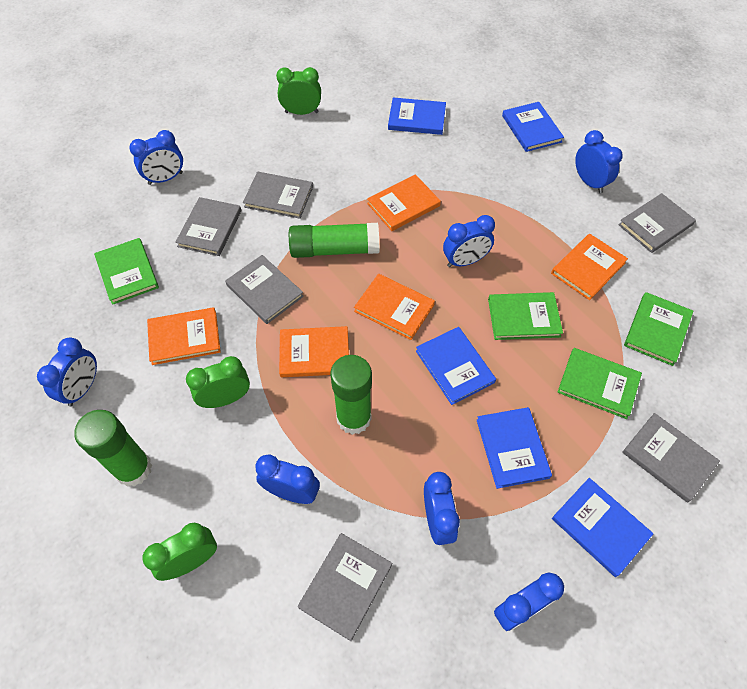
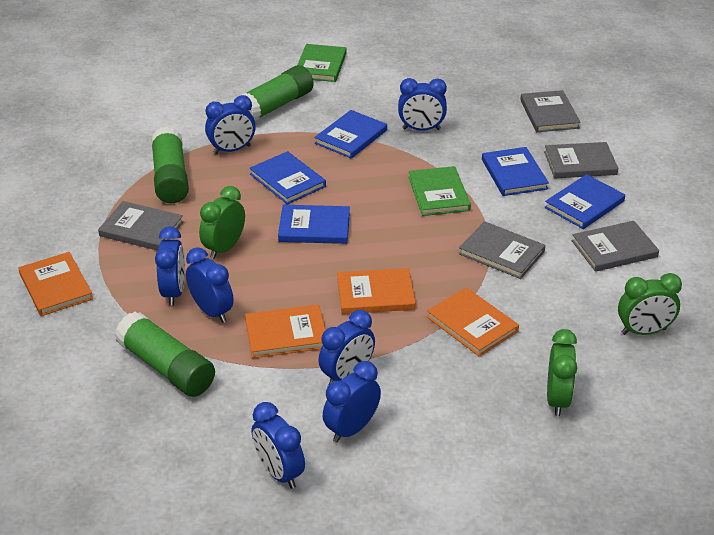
green book: [94,238,159,305] [488,292,563,340] [558,348,642,419] [624,292,693,366] = 4 -> [297,44,347,82] [408,166,471,216] = 2
grey book: [175,197,241,256] [225,255,304,324] [243,172,313,219] [298,533,392,641] [618,193,696,253] [622,413,720,503] = 6 -> [98,201,184,251] [459,221,545,279] [520,90,581,132] [544,142,618,178] [572,221,659,272] = 5
orange book: [147,307,221,365] [279,326,349,377] [354,274,435,340] [367,174,441,231] [551,234,628,300] = 5 -> [18,252,93,316] [245,304,325,358] [337,268,416,314] [427,287,519,357] = 4

